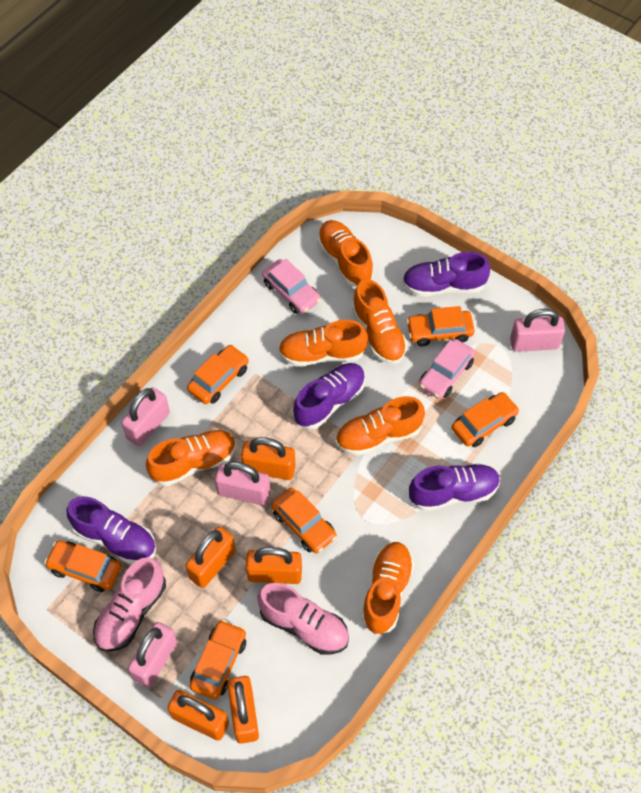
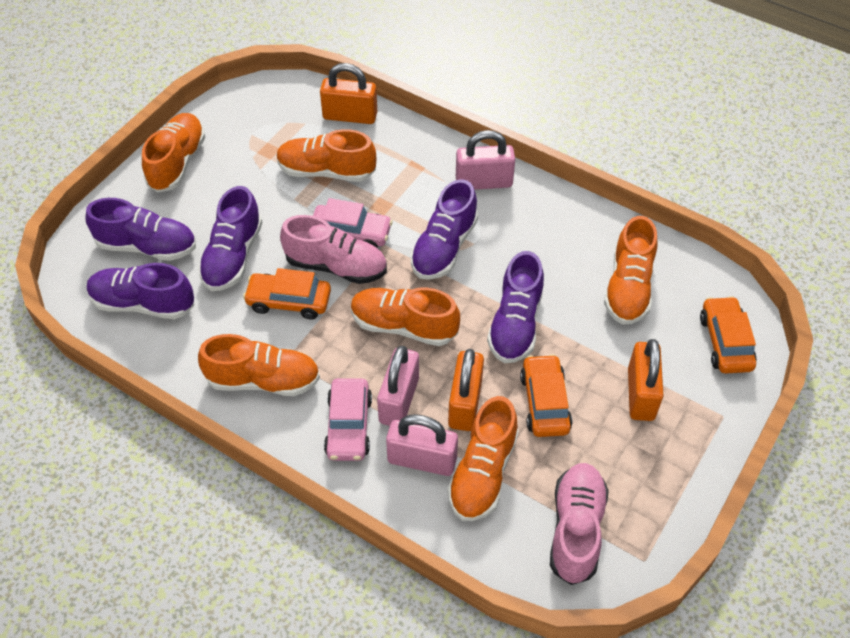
orange car: [44,540,121,592] [187,345,249,404] [190,620,246,699] [271,488,337,553] [406,306,475,346] [452,392,520,447] = 6 -> [243,268,331,319] [520,354,573,437] [700,296,757,374] = 3
orange padlock: [167,690,229,741] [185,527,236,588] [227,676,259,744] [241,437,295,480] [246,547,302,584] = 5 -> [320,63,377,124] [448,349,484,431] [628,339,663,421] = 3
pink padlock: [121,388,170,446] [128,622,177,688] [215,462,270,506] [510,309,565,351] = 4 -> [377,346,419,426] [386,414,458,476] [456,130,515,190] = 3
purple shoe: [66,496,156,564] [293,363,365,429] [402,252,490,296] [409,463,500,511] = 4 -> [85,198,196,261] [87,263,194,319] [198,186,263,291] [410,179,478,280] [487,251,544,363] = 5

